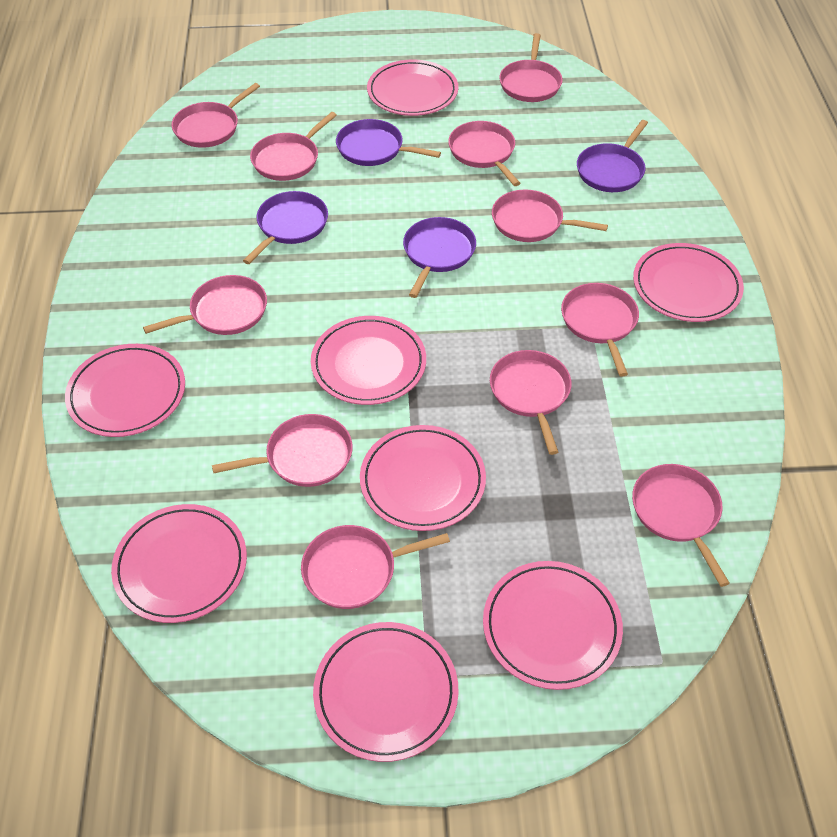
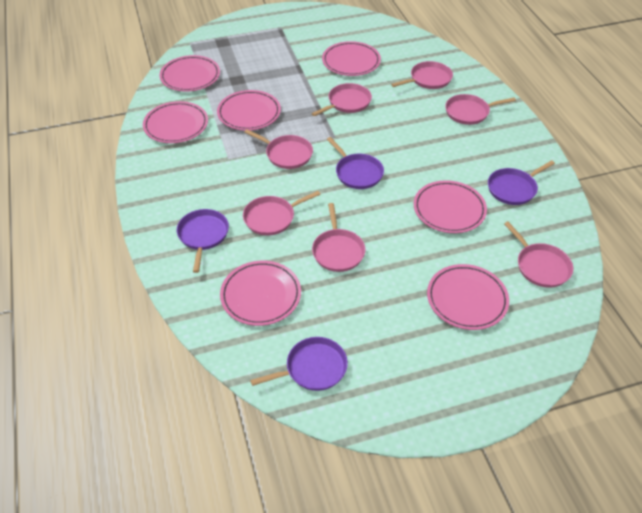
pink pan: [143,275,267,335] [171,83,260,148] [212,414,353,487] [250,112,337,181] [301,525,450,609] [448,121,520,186] [490,350,572,455] [492,189,608,242] [499,33,562,102] [561,283,639,377] [632,464,730,587] = 11 -> [243,191,321,235] [244,129,313,169] [312,83,372,116] [312,203,365,272] [391,61,453,89] [445,94,516,125] [504,222,573,288] = 7
pink plate: [65,344,185,437] [111,504,247,623] [311,316,426,405] [313,622,459,762] [360,425,486,531] [367,60,458,116] [483,561,623,690] [633,243,744,322] = 8 -> [143,101,208,143] [160,55,220,92] [217,90,281,130] [220,261,301,326] [322,41,381,76] [414,180,487,233] [427,264,509,330] = 7

